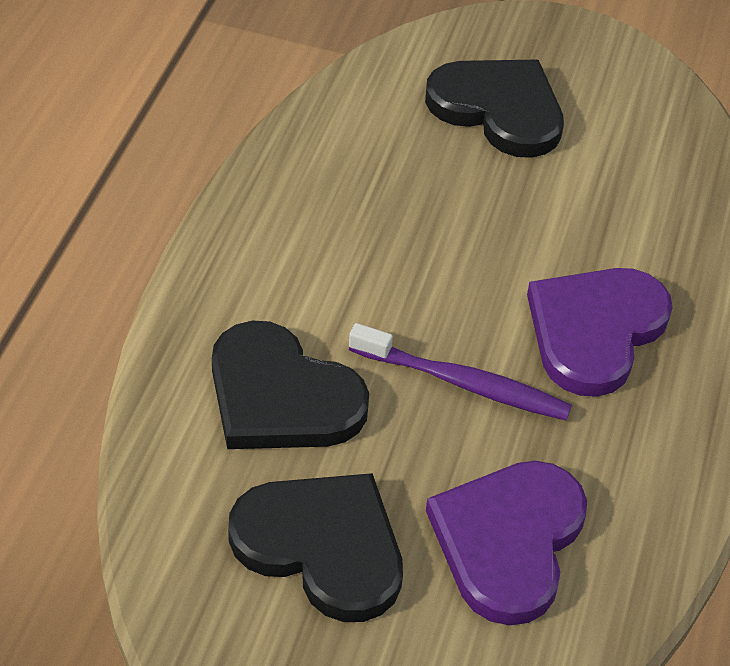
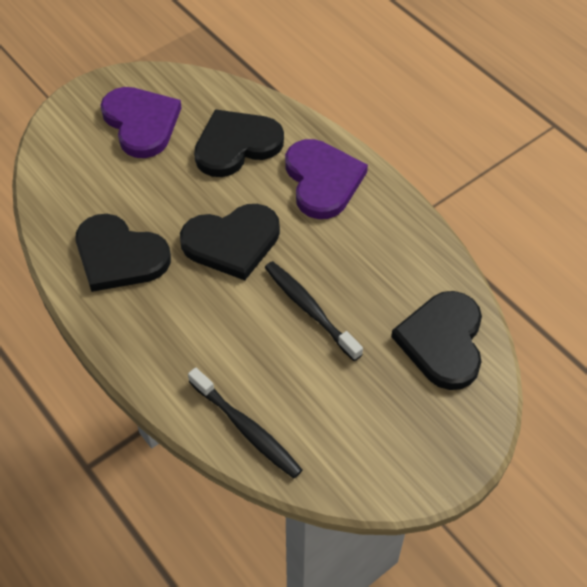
black heart: [212,321,369,449] [228,473,403,622] [425,60,564,158] = 3 -> [75,214,171,292] [180,204,280,280] [194,109,284,177] [391,291,482,390] = 4
black toothbrush: none = 0 -> [188,368,303,479] [265,261,363,361] = 2
purple toothbrush: [349,323,572,420] = 1 -> none = 0

